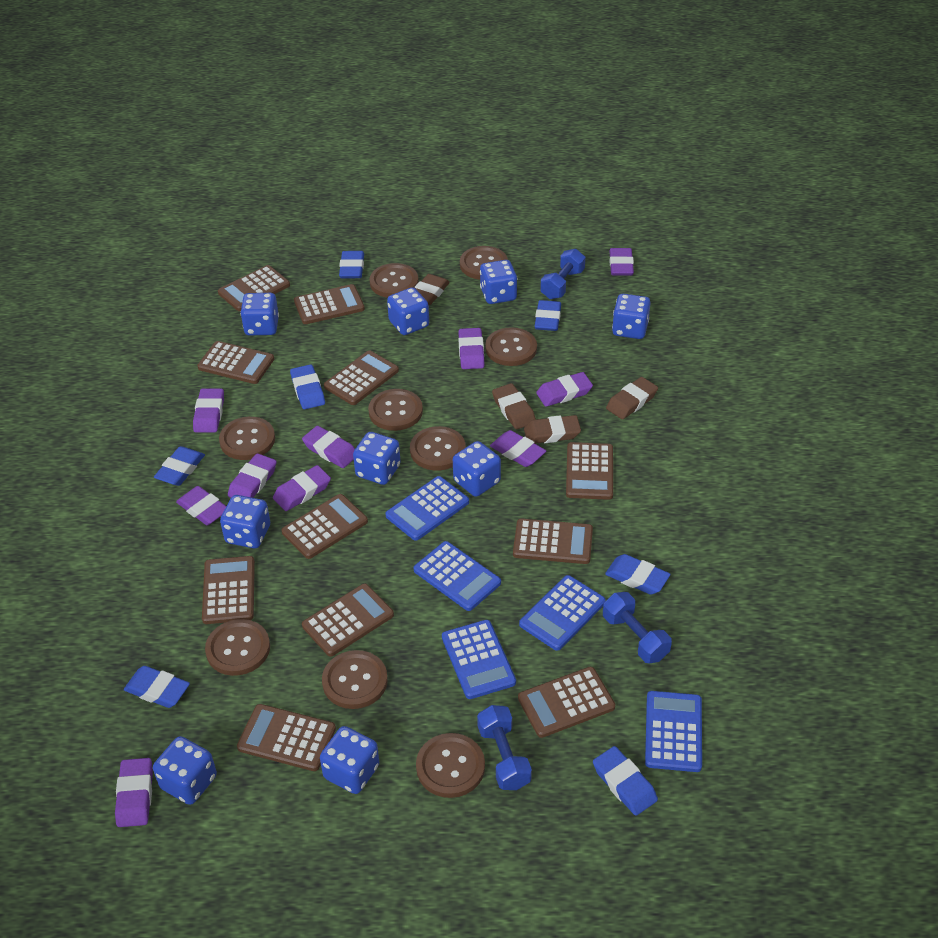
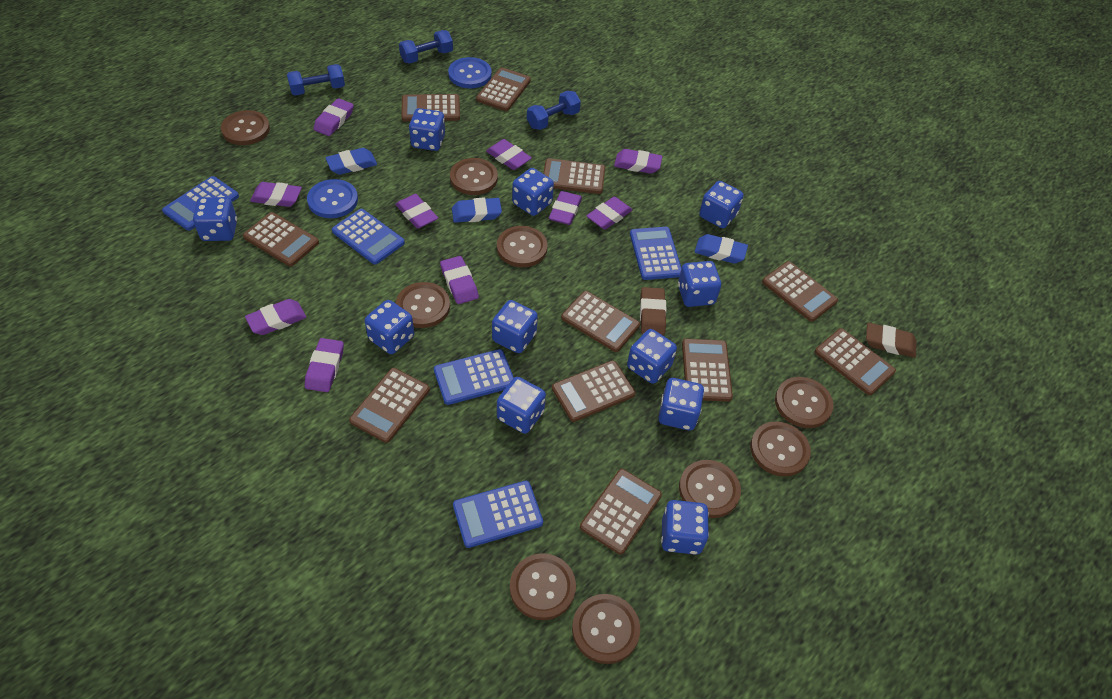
blue button: none = 0 -> [307,179,358,218] [448,57,492,88] = 2
blue dice: [153,736,217,805] [220,495,270,548] [240,293,279,336] [320,726,380,794] [353,432,401,485] [387,287,429,335] [453,441,501,497] [480,260,517,304] [612,294,651,339] = 9 -> [193,197,237,241] [365,300,414,354] [409,108,445,151] [492,300,538,353] [497,377,546,434] [512,168,554,216] [627,329,677,384] [658,378,704,430] [661,500,709,555] [678,261,721,307] [699,181,744,228] = 11
blue eraser: [124,666,190,708] [154,446,205,486] [290,364,325,409] [339,251,364,278] [535,300,561,331] [593,746,658,816] [605,554,670,595] = 7 -> [325,148,377,175] [452,197,502,223] [695,234,748,264] = 3
brown eraser: [414,274,450,305] [492,383,536,429] [524,415,581,444] [606,377,658,419] = 4 -> [640,287,667,335] [866,323,917,358] = 2

